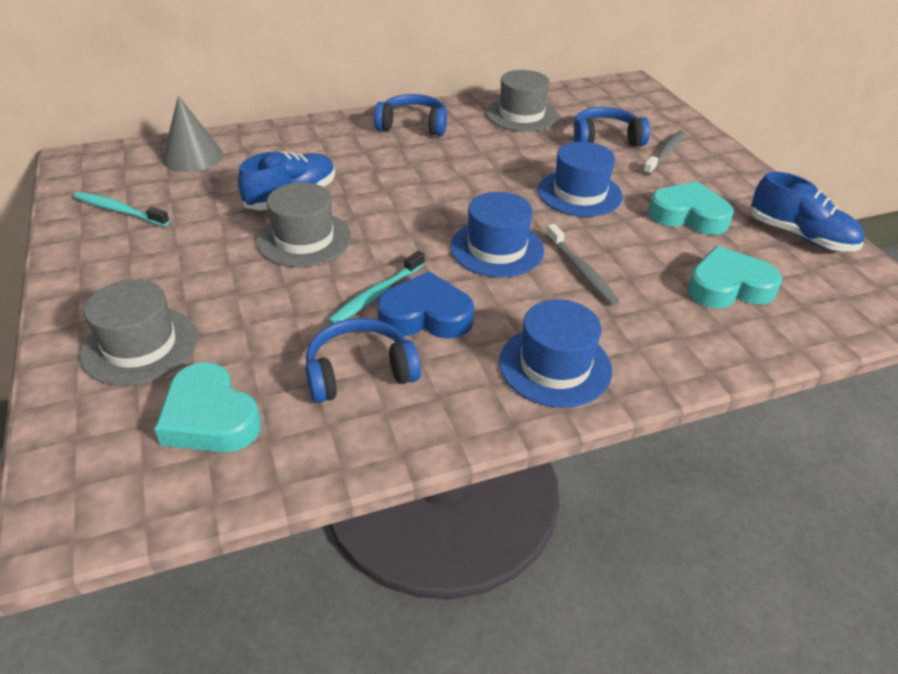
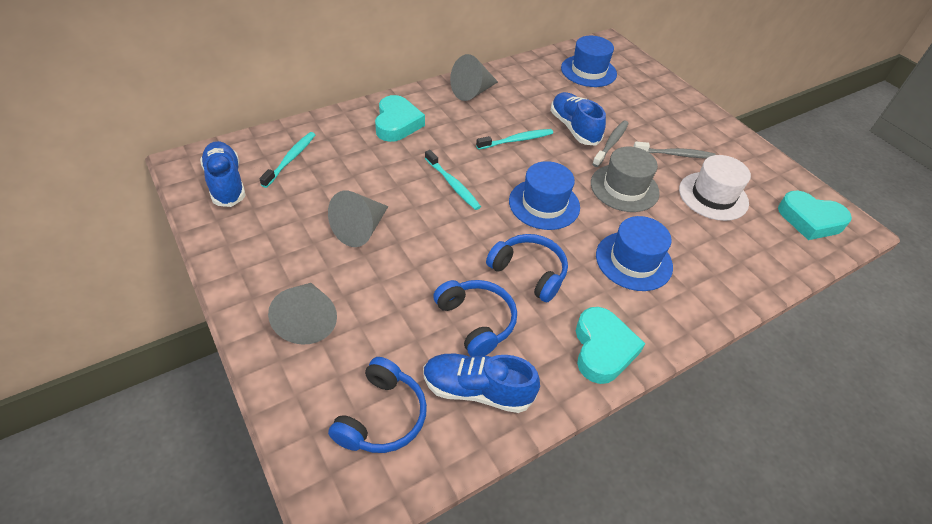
blue heart: [377,271,474,339] = 1 -> none = 0
blue shoe: [238,151,335,211] [750,171,864,251] = 2 -> [200,141,246,207] [423,353,540,413] [551,92,606,146] = 3
grey cone: [162,96,223,172] = 1 -> [268,283,337,345] [328,191,388,247] [450,54,498,101] = 3
grey hat: [80,279,198,386] [257,182,351,267] [486,70,558,132] = 3 -> [591,147,660,212] = 1
turquoise toothbrush: [74,192,170,226] [328,251,425,325] = 2 -> [259,132,316,188] [425,150,481,210] [476,129,553,150] = 3
white hat: none = 0 -> [679,155,751,221] = 1

